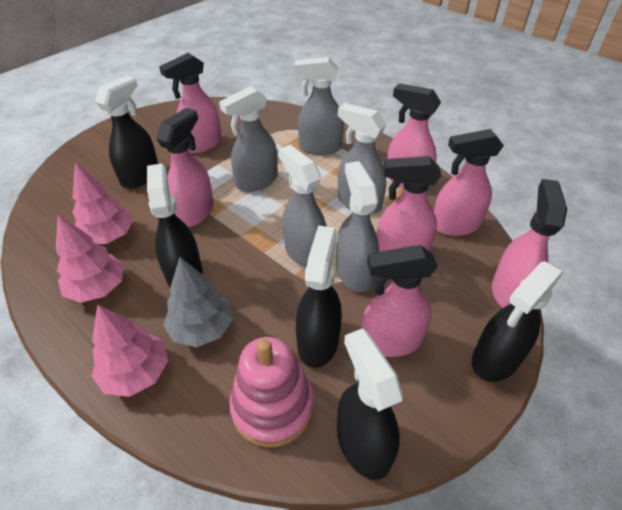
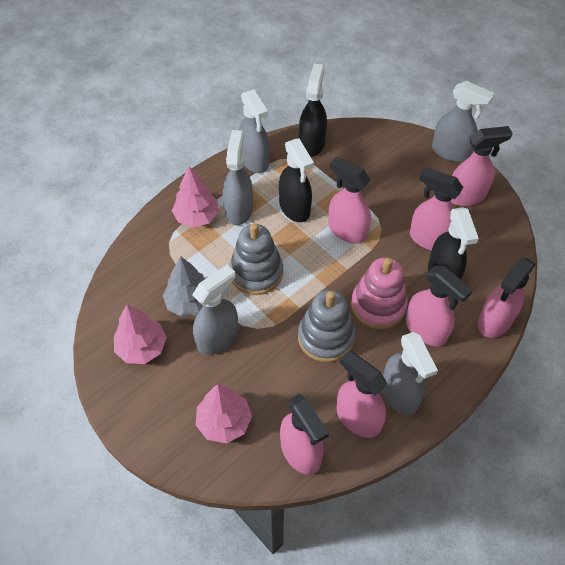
black spray bottle: [95,75,158,188] [147,164,203,288] [296,225,342,368] [337,328,403,480] [472,261,563,382] = 5 -> [279,138,314,222] [299,64,327,157] [428,207,479,280] = 3
grey stacking toy: none = 0 -> [229,223,283,295] [298,290,355,362] = 2

